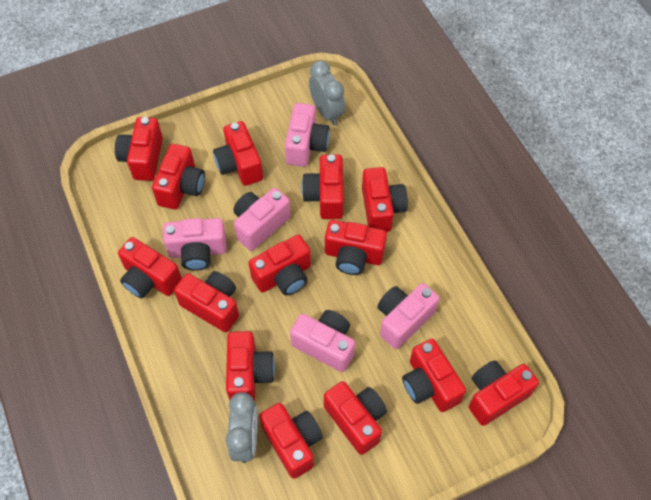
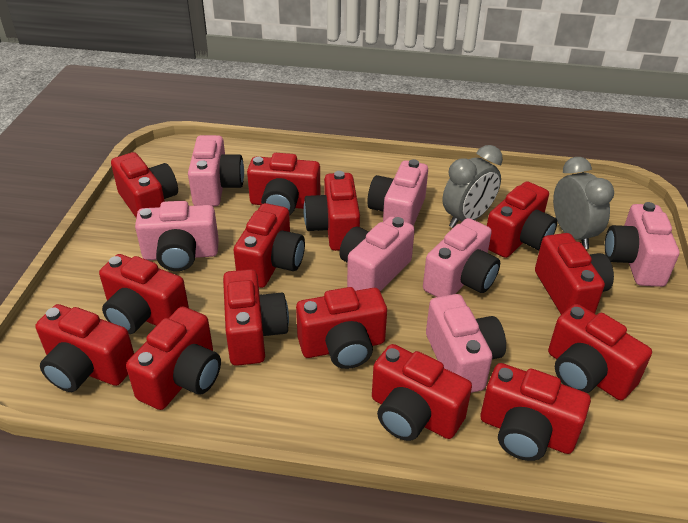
pink camera: [163,218,227,271] [233,188,291,251] [285,103,330,167] [290,310,355,372] [377,283,439,349] = 5 -> [135,201,219,271] [188,135,244,206] [339,216,415,292] [367,159,428,226] [423,218,500,297] [426,294,506,393] [605,202,679,287] = 7

